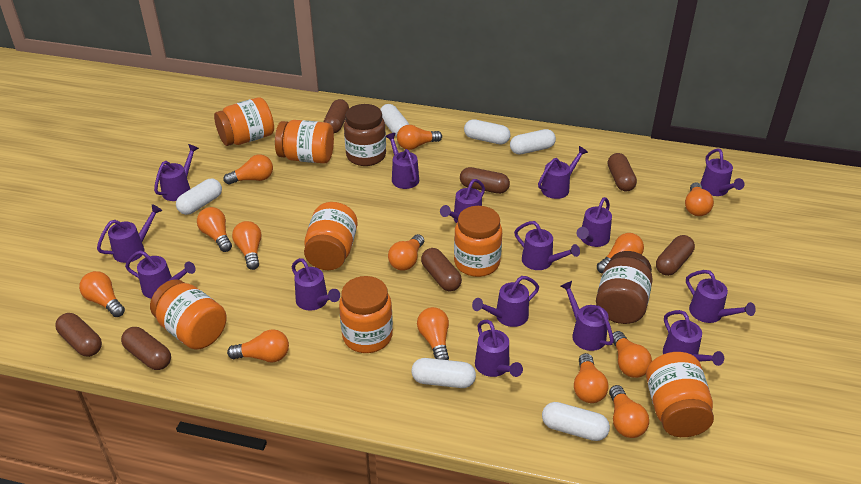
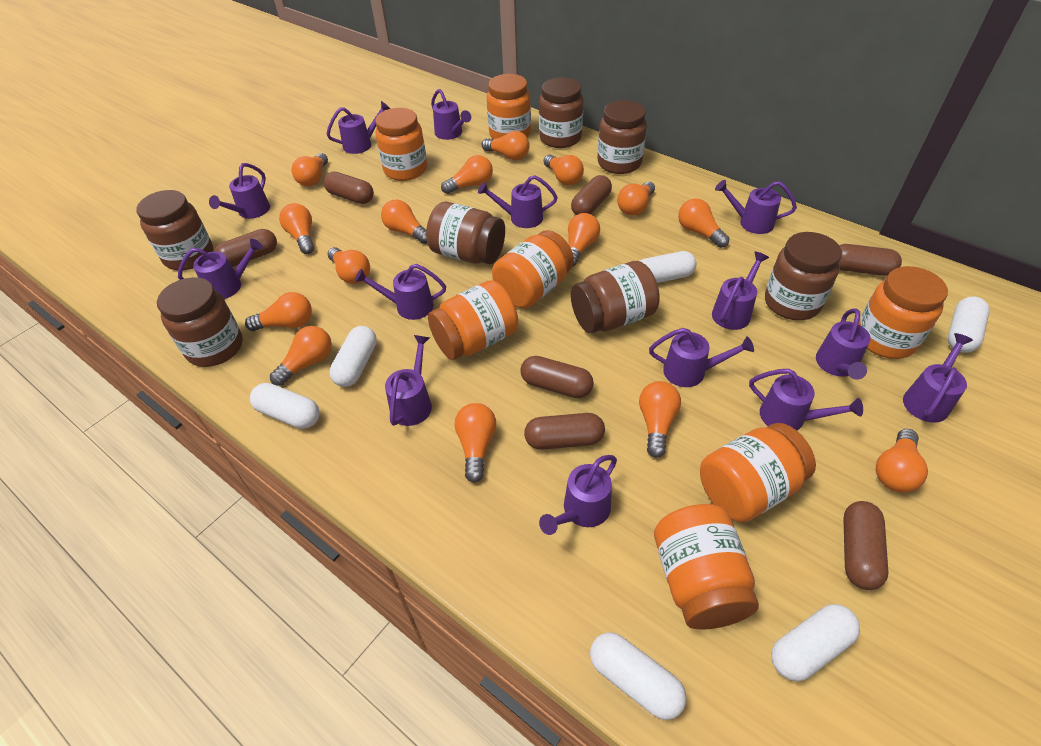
brown jar: [344,104,386,166] [596,251,653,324] = 2 -> [136,190,213,270] [157,277,243,367] [426,202,505,264] [539,77,583,148] [571,261,660,333] [597,100,647,174] [765,232,842,320] = 7
orange light bulb: [79,271,125,317] [197,207,232,252] [224,154,273,185] [227,329,289,363] [232,221,262,270] [388,234,424,271] [397,125,442,150] [417,307,449,360] [574,353,609,403] [597,233,644,274] [609,385,649,438] [613,331,652,378] [685,182,714,216] = 13 -> [245,292,312,331] [270,326,332,386] [279,203,314,254] [291,153,328,186] [328,247,370,284] [381,200,427,244] [441,155,493,194] [455,403,496,483] [482,131,529,160] [544,154,584,185] [568,213,600,267] [617,181,655,215] [639,381,681,458] [678,198,729,248] [876,429,928,493] = 15
purple watering can: [97,204,162,263] [125,250,196,299] [154,144,199,201] [292,258,340,311] [385,133,419,189] [440,179,485,223] [472,276,539,327] [475,320,523,377] [514,221,580,270] [538,146,588,199] [561,281,614,351] [577,197,612,247] [663,310,724,366] [686,270,756,323] [700,148,744,196] = 15 -> [178,239,263,299] [209,163,270,219] [326,101,390,154] [354,264,446,320] [385,335,432,426] [431,89,471,140] [478,175,558,228] [539,455,617,535] [649,328,754,387] [712,252,769,330] [715,180,797,234] [749,369,863,430] [816,308,871,380] [903,333,973,423] = 14

